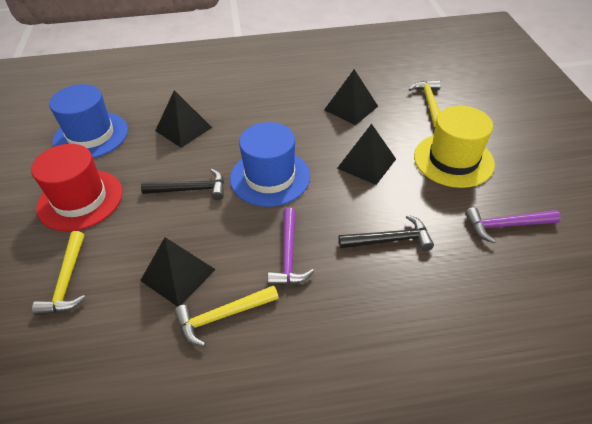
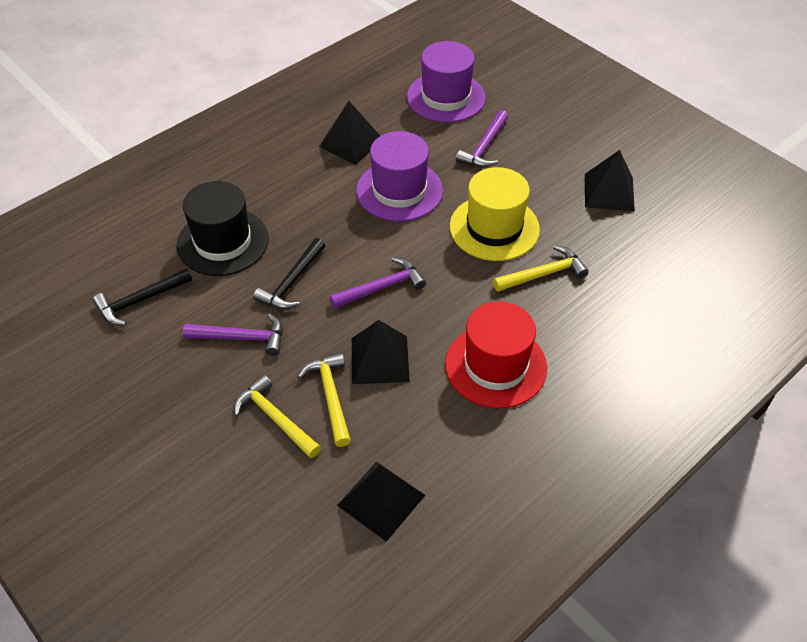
black hat: none = 0 -> [177,181,269,276] = 1
blue hat: [49,84,128,158] [230,122,310,207] = 2 -> none = 0
purple hammer: [268,208,314,286] [465,207,561,243] = 2 -> [183,314,283,356] [329,257,426,309] [456,110,508,168] = 3
purple hat: none = 0 -> [356,131,443,221] [407,41,486,123] = 2

